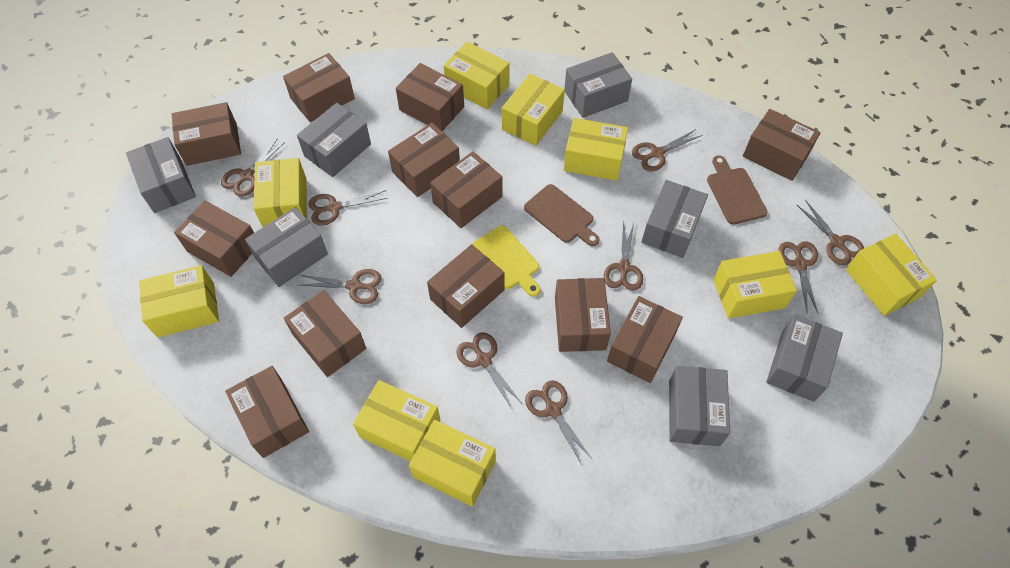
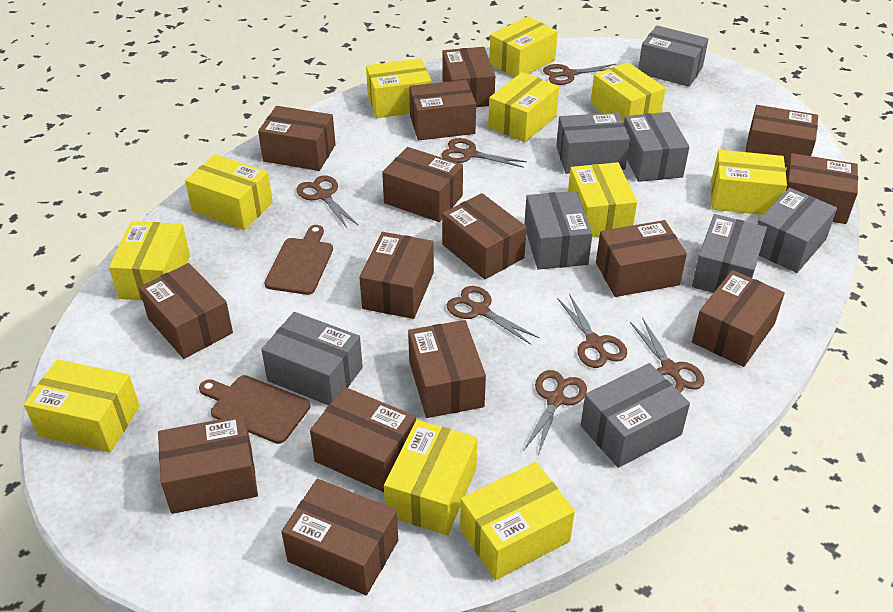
brown box: [172,102,241,166] [174,200,254,277] [225,366,309,458] [283,53,355,122] [284,290,366,377] [388,123,460,197] [396,63,464,131] [427,244,504,328] [430,151,503,228] [555,278,611,352] [607,296,683,383] [743,109,820,181] = 12 -> [139,263,233,359] [158,415,258,514] [258,106,336,171] [281,479,398,595] [310,387,416,492] [359,232,434,319] [382,147,463,222] [408,320,486,418] [409,80,476,140] [442,47,495,107] [442,193,527,279] [596,220,687,297] [692,270,785,367] [745,105,818,168] [786,153,858,224] = 15
brown scissors: [221,138,285,197] [300,269,382,304] [308,190,388,226] [456,332,521,409] [525,380,592,465] [604,220,643,291] [632,129,702,172] [778,241,818,313] [797,200,864,266] = 9 -> [296,175,358,229] [442,138,527,168] [447,286,540,345] [523,370,587,456] [543,64,616,85] [557,294,627,368] [630,317,705,393] = 7
grey box: [126,137,196,213] [245,207,328,287] [297,103,371,177] [564,52,632,118] [641,180,708,258] [669,366,730,446] [766,315,843,402] = 7 -> [261,312,363,406] [524,191,593,270] [556,112,630,174] [581,363,690,468] [624,112,689,182] [638,26,708,87] [692,214,767,293] [757,188,837,273] = 8
yellow box: [139,265,219,337] [254,158,307,227] [353,380,441,461] [409,420,496,507] [443,42,509,109] [502,73,565,146] [564,118,628,181] [713,251,797,319] [846,234,937,316] = 9 -> [24,359,140,452] [109,221,190,301] [185,154,273,230] [366,58,432,118] [384,420,477,535] [460,462,575,580] [488,72,559,142] [489,16,558,77] [568,162,637,237] [591,62,666,123] [711,150,787,215] = 11
yellow cutting board: [472,226,540,297] = 1 -> none = 0

